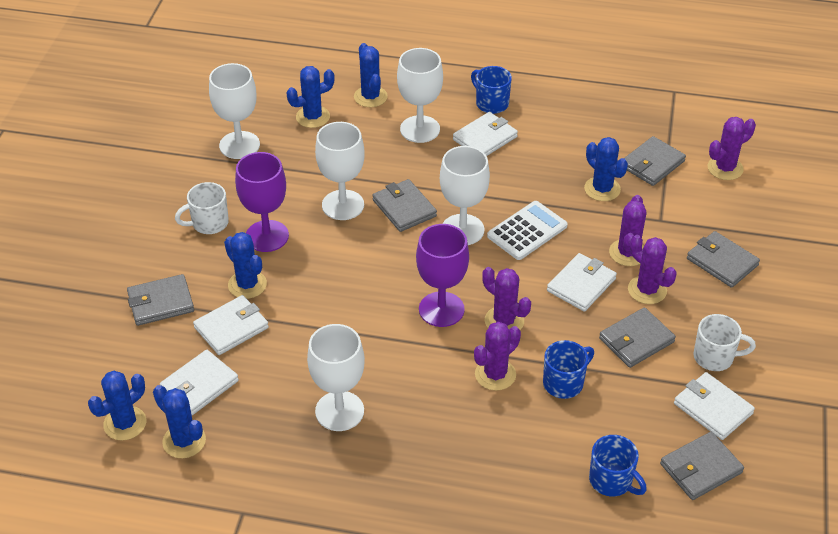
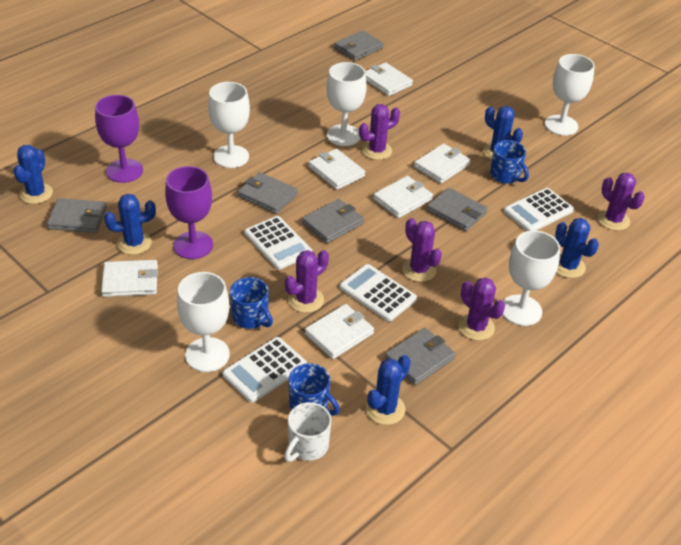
blue cactus: [88,371,146,441] [153,385,206,458] [224,232,267,299] [287,66,335,128] [354,43,388,107] [584,137,628,201] = 6 -> [13,145,53,204] [104,194,156,255] [366,355,411,425] [483,106,523,160] [555,218,599,278] = 5
white calculator: [487,201,568,260] = 1 -> [222,337,307,403] [244,216,313,270] [339,264,417,322] [504,188,574,231] = 4
white mug: [175,182,229,234] [694,314,756,371] = 2 -> [284,402,331,462] = 1
white wallet: [160,350,239,415] [193,295,269,355] [453,112,518,156] [547,253,617,312] [674,372,755,440] = 5 -> [101,260,158,297] [305,304,374,359] [309,149,365,190] [365,62,413,96] [373,176,433,218] [414,144,471,183] = 6

